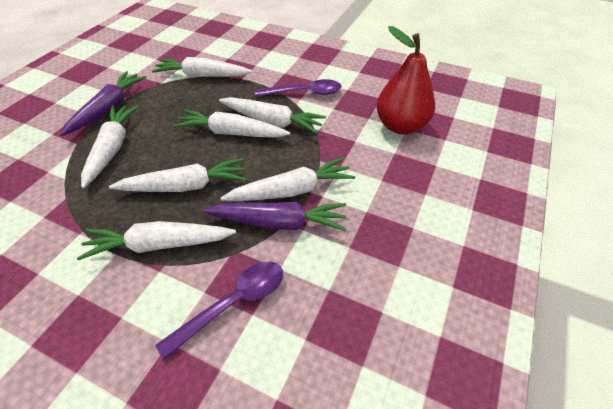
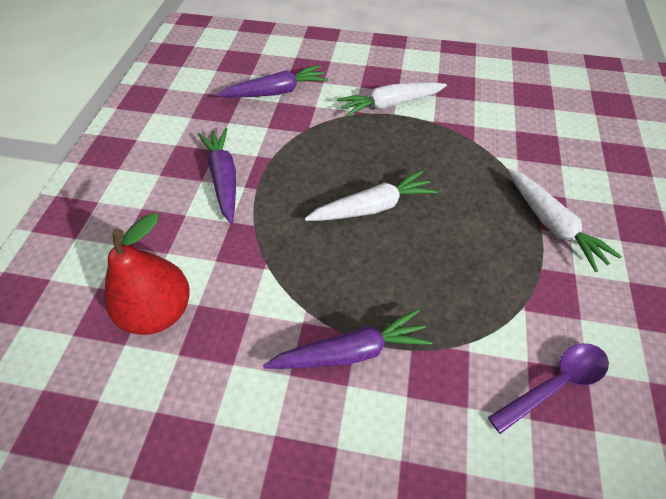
purple carrot: [60,71,147,136] [203,202,346,231] = 2 -> [198,128,236,224] [216,65,328,98] [263,309,433,369] = 3
purple spoon: [155,261,283,360] [255,79,341,97] = 2 -> [488,343,609,434] = 1
white carrot: [77,221,236,260] [81,105,139,188] [109,158,247,192] [152,57,252,77] [173,110,290,138] [219,97,326,134] [221,157,355,201] = 7 -> [305,170,437,221] [337,83,447,117] [508,168,622,272] = 3

